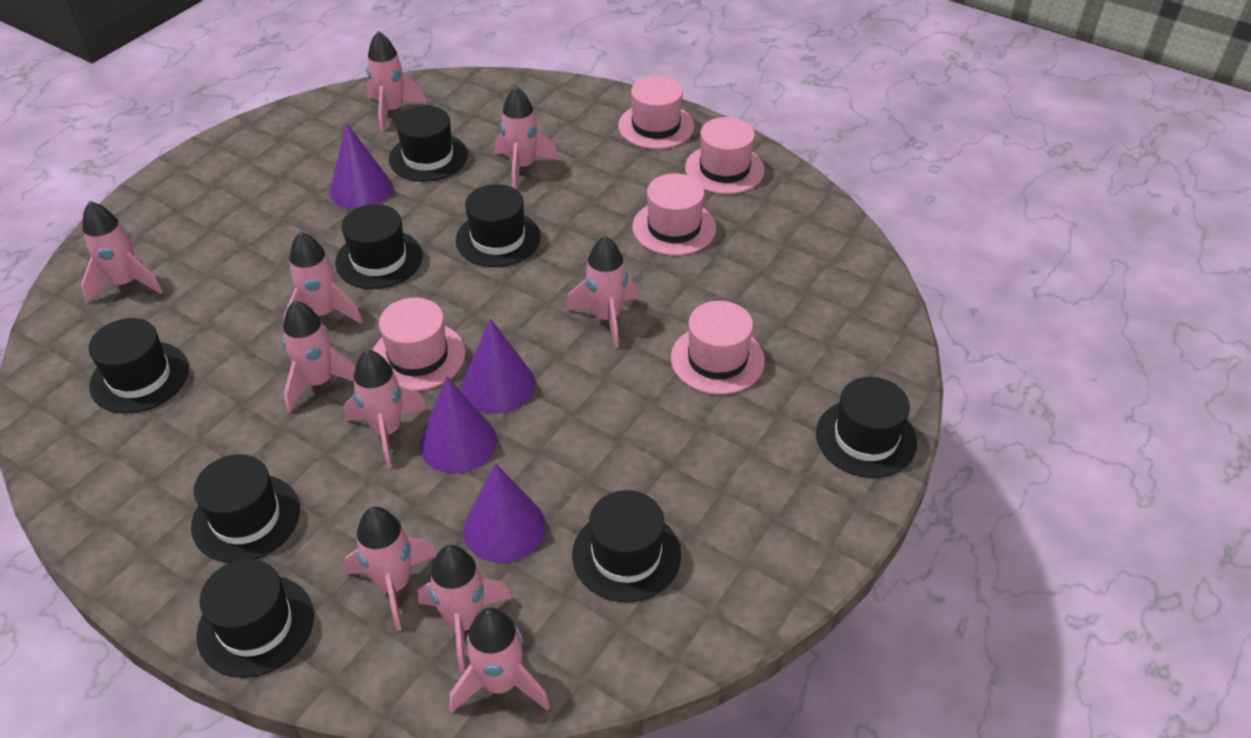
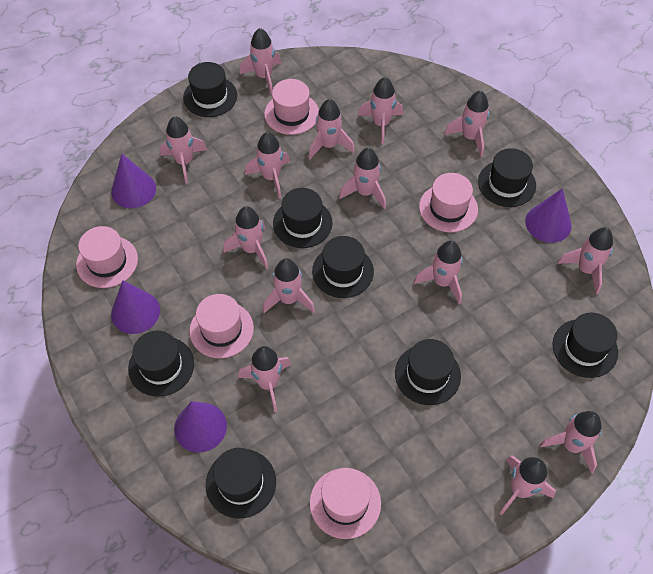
pink rocket: [81,201,163,303] [282,301,356,412] [283,232,363,324] [343,350,427,468] [344,507,437,631] [366,31,427,132] [418,545,512,672] [450,607,550,713] [495,87,558,189] [566,236,638,348] = 10 -> [160,116,207,183] [223,206,268,270] [238,346,291,412] [240,28,281,94] [245,132,290,198] [263,258,315,313] [308,99,355,159] [339,148,386,209] [358,77,403,145] [414,241,463,304] [444,91,490,157] [499,455,556,515] [540,411,602,474] [557,227,613,294] = 14

